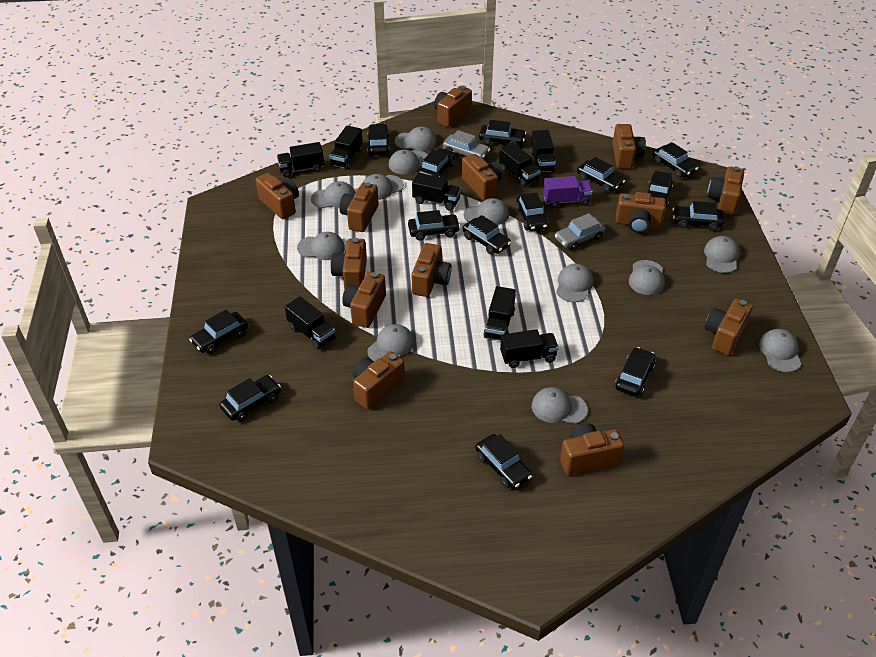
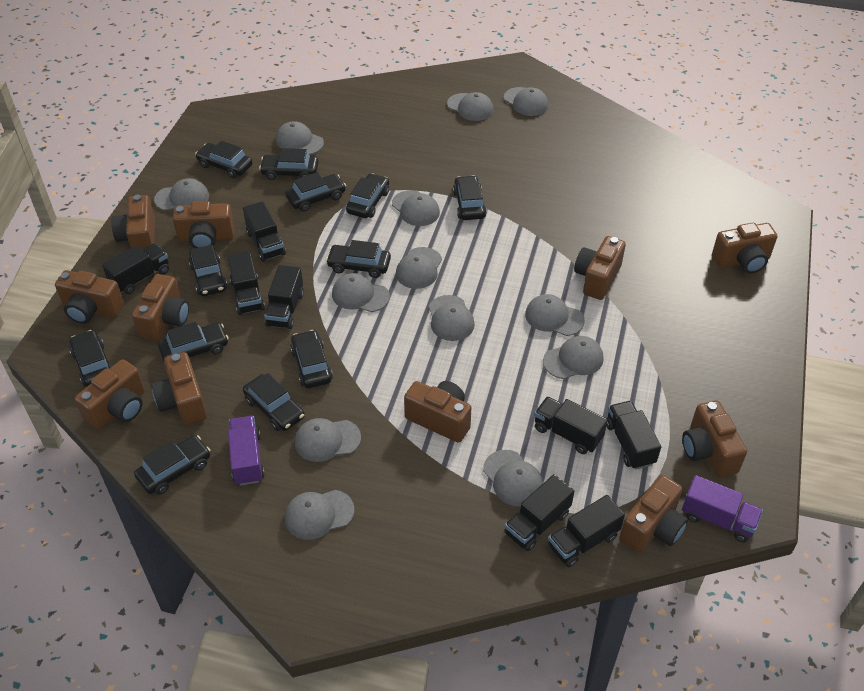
black car: [189,309,248,354] [220,375,281,422] [367,124,390,155] [408,210,460,241] [418,148,455,177] [463,215,511,255] [475,434,532,489] [479,120,526,146] [516,193,549,231] [577,157,625,193] [615,347,656,397] [648,171,673,208] [652,142,698,178] [673,201,724,231] = 14 -> [69,330,112,386] [134,435,210,495] [158,322,229,361] [189,245,227,296] [195,141,253,178] [243,373,305,431] [259,148,319,180] [285,172,346,212] [290,330,333,388] [326,240,391,278] [346,173,389,218] [453,175,487,220] = 12
brown camera: [256,173,299,219] [330,238,367,289] [339,182,379,232] [342,272,386,328] [353,351,405,410] [412,243,452,297] [434,86,472,127] [462,154,502,201] [560,423,624,475] [613,124,646,169] [615,192,666,233] [704,298,753,355] [707,166,744,215] = 13 -> [55,270,124,324] [74,359,145,430] [111,195,155,250] [132,274,189,341] [151,352,207,425] [173,201,234,248] [404,381,471,443] [574,236,626,300] [619,475,688,553] [682,401,747,478] [712,223,777,274] = 11
grey cap: [297,232,345,260] [311,181,355,208] [363,174,404,200] [367,324,414,361] [389,149,428,174] [395,127,437,151] [464,198,509,225] [532,387,588,424] [556,264,594,302] [629,260,665,295] [704,236,740,273] [759,329,801,372] = 12 -> [154,178,209,210] [276,121,324,155] [285,490,355,540] [295,418,361,462] [332,273,390,312] [392,190,440,226] [396,247,442,289] [429,295,475,341] [447,92,494,121] [483,450,543,507] [504,87,548,116] [525,294,585,336] [543,336,604,379] = 13
grey car: [443,130,490,159] [555,213,606,250] = 2 -> none = 0
purple truck: [543,176,593,208] = 1 -> [228,416,265,486] [682,475,763,542] = 2

